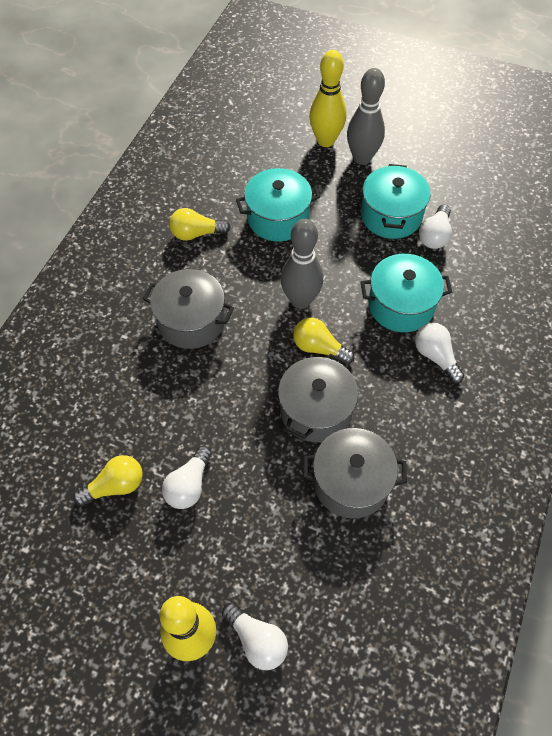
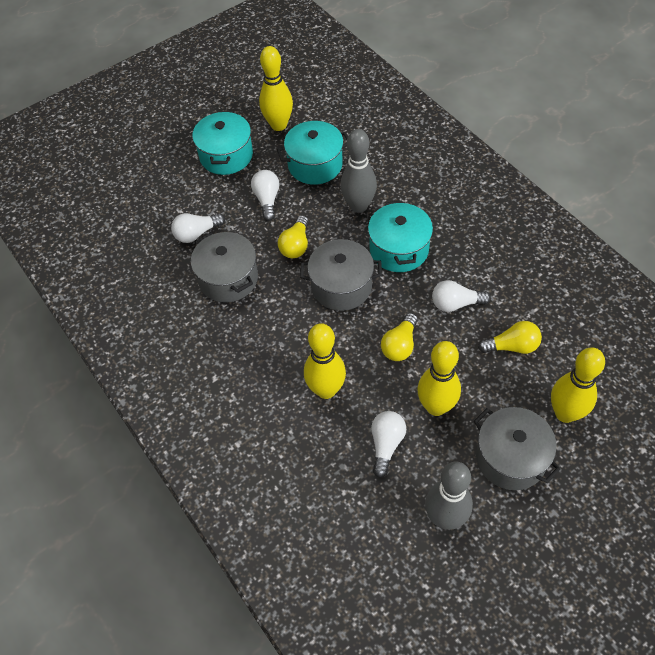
yellow bowling pin: [160,596,216,661] [309,50,346,147] = 2 -> [259,46,293,131] [304,323,346,399] [417,341,461,416] [551,347,605,423] = 4

